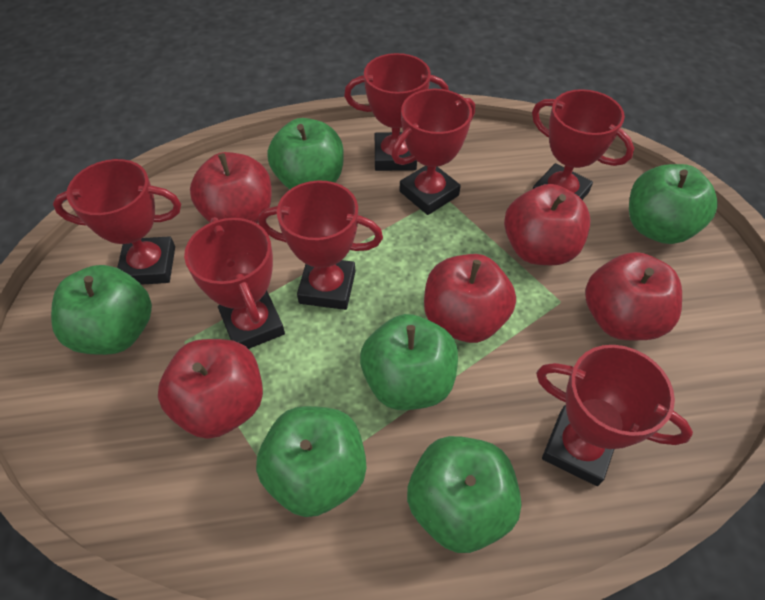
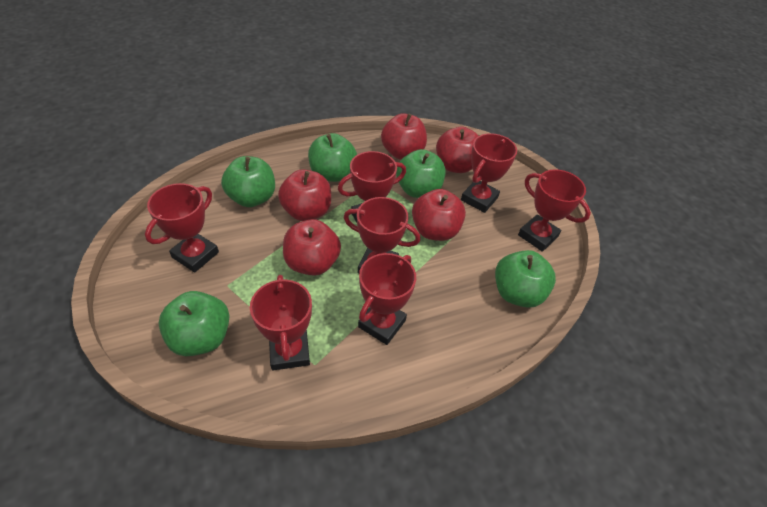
green apple: [51,265,152,355] [256,406,366,517] [267,118,344,189] [360,314,458,410] [407,436,521,553] [629,164,718,244] = 6 -> [158,291,229,356] [221,156,275,207] [308,133,357,182] [396,149,445,198] [495,250,556,308] = 5

